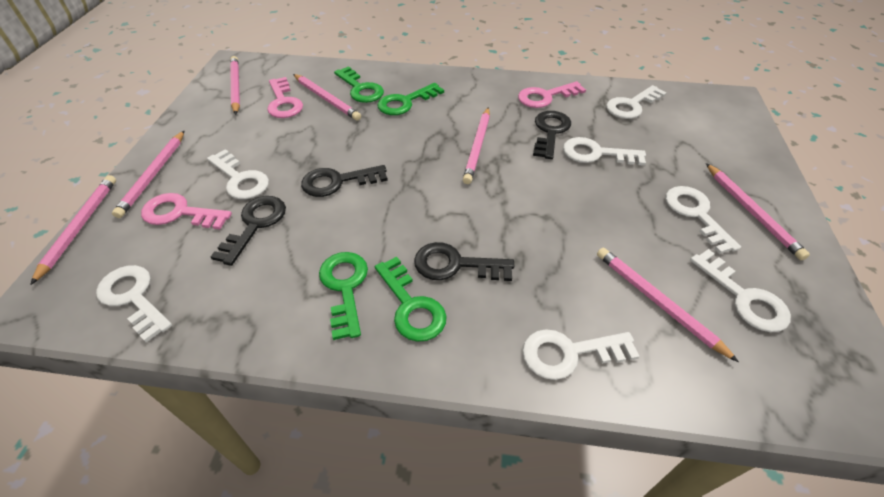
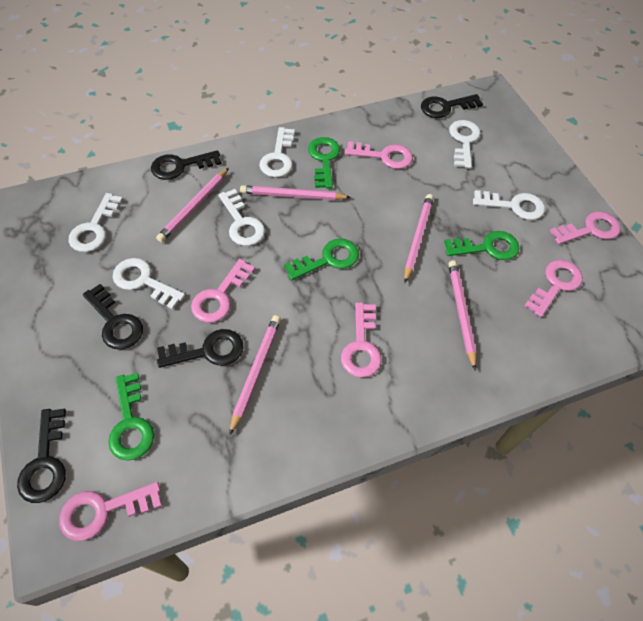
black key: [211,196,286,266] [301,165,388,197] [414,242,514,281] [533,111,571,159] = 4 -> [17,409,66,503] [83,284,143,349] [151,150,222,180] [157,329,243,368] [421,94,483,118] = 5
pink key: [141,193,232,229] [267,77,303,118] [518,81,586,108] = 3 -> [59,482,162,541] [191,259,255,323] [341,302,382,378] [345,141,413,169] [524,260,583,317] [550,212,621,244] = 6
pink pencil: [30,175,116,285] [112,131,184,218] [230,56,240,115] [293,74,361,121] [463,107,490,184] [597,248,739,362] [706,163,810,260] = 7 -> [156,168,229,242] [229,315,281,435] [240,185,351,200] [404,194,434,283] [448,260,476,370] = 5
white key: [96,265,172,342] [207,149,269,199] [522,329,640,380] [563,137,646,166] [606,85,667,119] [666,186,741,254] [690,249,791,332] = 7 -> [68,193,123,252] [113,258,185,310] [219,189,265,246] [259,127,295,177] [449,120,480,169] [473,190,545,220] = 6

